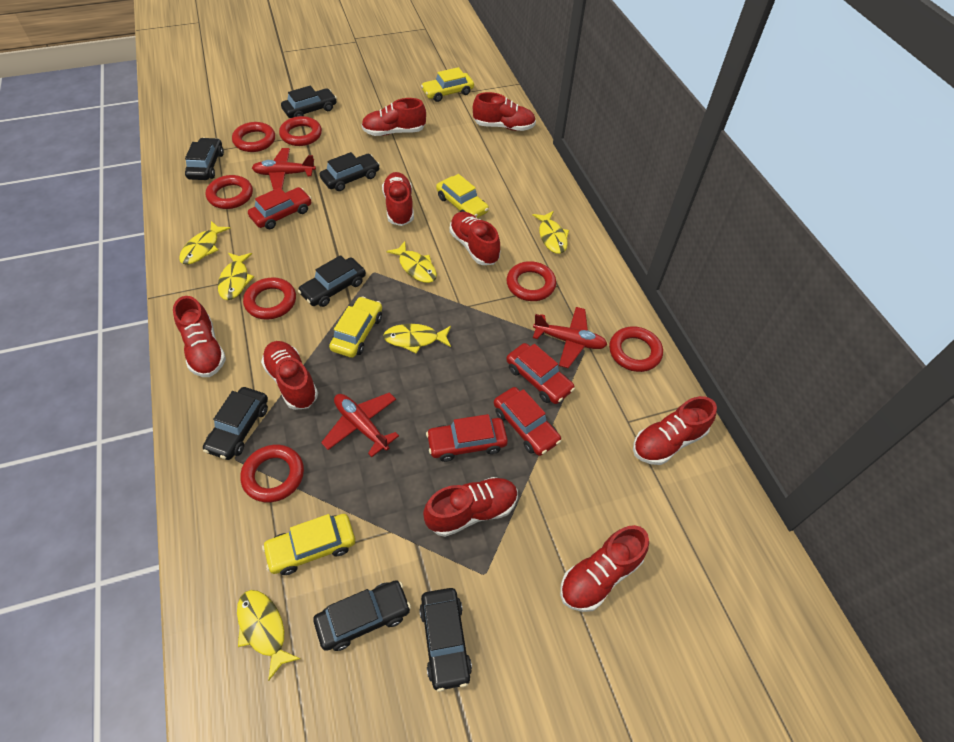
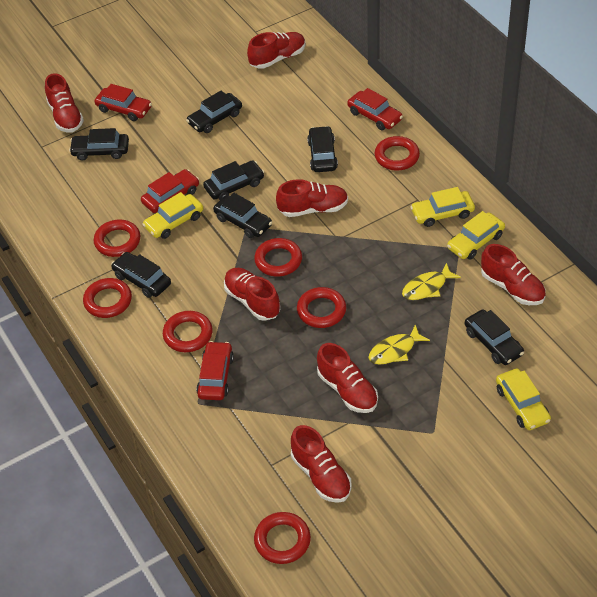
red plane: [252,148,316,190] [321,392,399,457] [533,307,607,368] = 3 -> none = 0
red shoe: [173,296,226,377] [261,341,318,410] [361,98,426,136] [382,172,414,226] [423,477,518,537] [450,212,500,265] [473,92,536,131] [560,525,649,612] [633,396,717,465] = 9 -> [45,73,84,133] [224,268,280,321] [247,32,306,69] [276,179,348,217] [291,425,352,503] [317,343,378,413] [481,244,546,305] = 7
yellow fish: [179,221,231,265] [218,253,254,300] [237,590,301,681] [383,324,451,354] [386,241,437,283] [532,211,569,254] = 6 -> [368,324,430,365] [402,263,461,300] = 2

